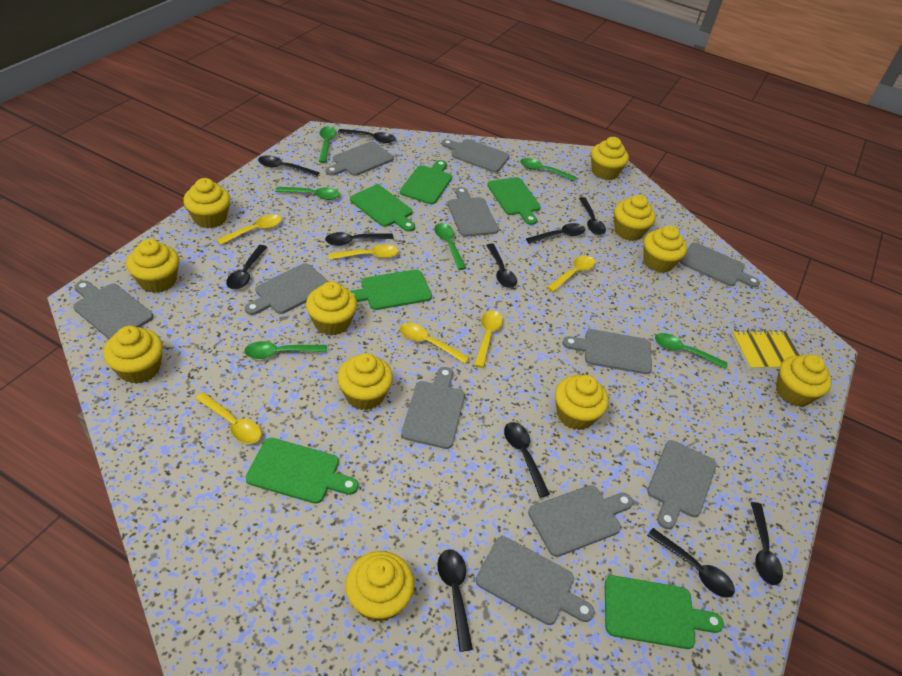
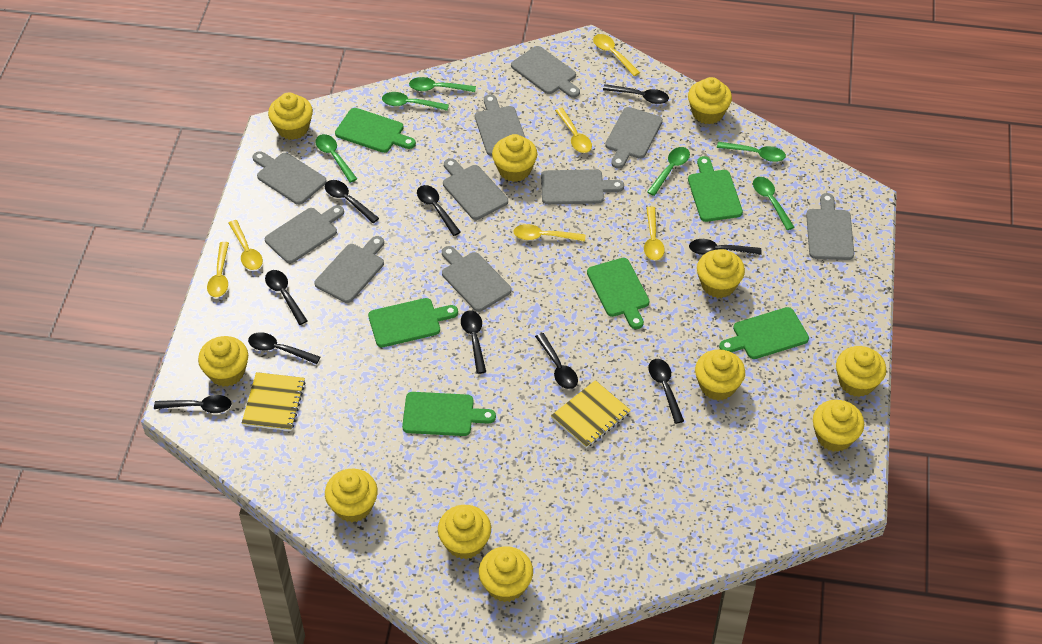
black spoon: [226,245,267,289] [258,155,319,177] [325,232,394,246] [338,129,396,143] [437,549,473,652] [486,244,517,288] [504,422,550,498] [526,223,585,244] [579,197,606,235] [647,528,735,598] [751,502,783,585] = 11 -> [154,395,231,413] [248,332,320,364] [265,270,307,325] [325,180,379,223] [417,185,461,236] [461,311,486,374] [535,333,578,389] [603,84,669,104] [648,359,684,424] [689,239,761,255] = 10
grey cutting board: [73,280,153,339] [245,263,329,315] [326,142,394,176] [401,367,465,449] [442,139,510,172] [448,187,499,237] [476,536,594,625] [528,485,633,557] [563,329,652,374] [647,440,717,529] [680,242,760,288] = 11 -> [253,151,327,205] [265,205,344,263] [315,236,384,303] [442,246,512,312] [443,158,508,220] [475,94,525,156] [511,46,580,98] [541,169,624,205] [605,107,663,169] [806,193,854,260] = 10
yellow notebook: [732,330,800,370] = 1 -> [242,372,306,431] [551,380,631,448] = 2

